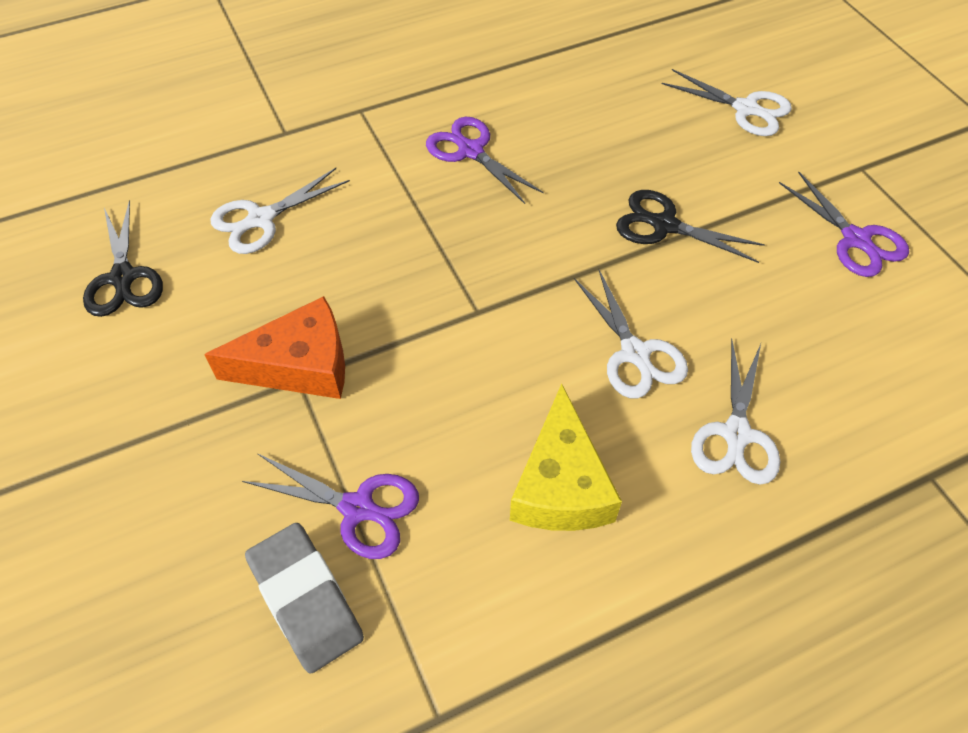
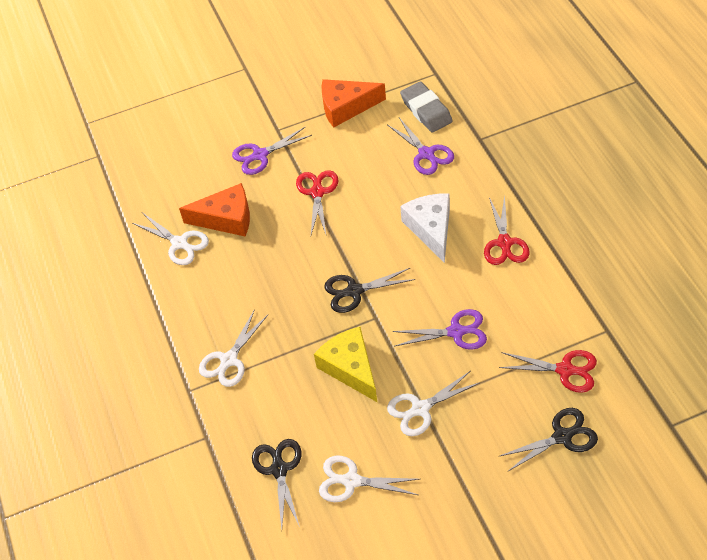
black scissors: [83,200,163,317] [616,190,765,263] = 2 -> [252,439,302,529] [324,268,415,313] [498,408,598,472] = 3
orange cheese: [204,296,345,399] = 1 -> [179,183,250,236] [322,79,386,128] = 2
red scissors: none = 0 -> [296,170,338,234] [484,195,530,265] [499,350,597,393] = 3
white cheese: none = 0 -> [400,193,450,263] = 1

